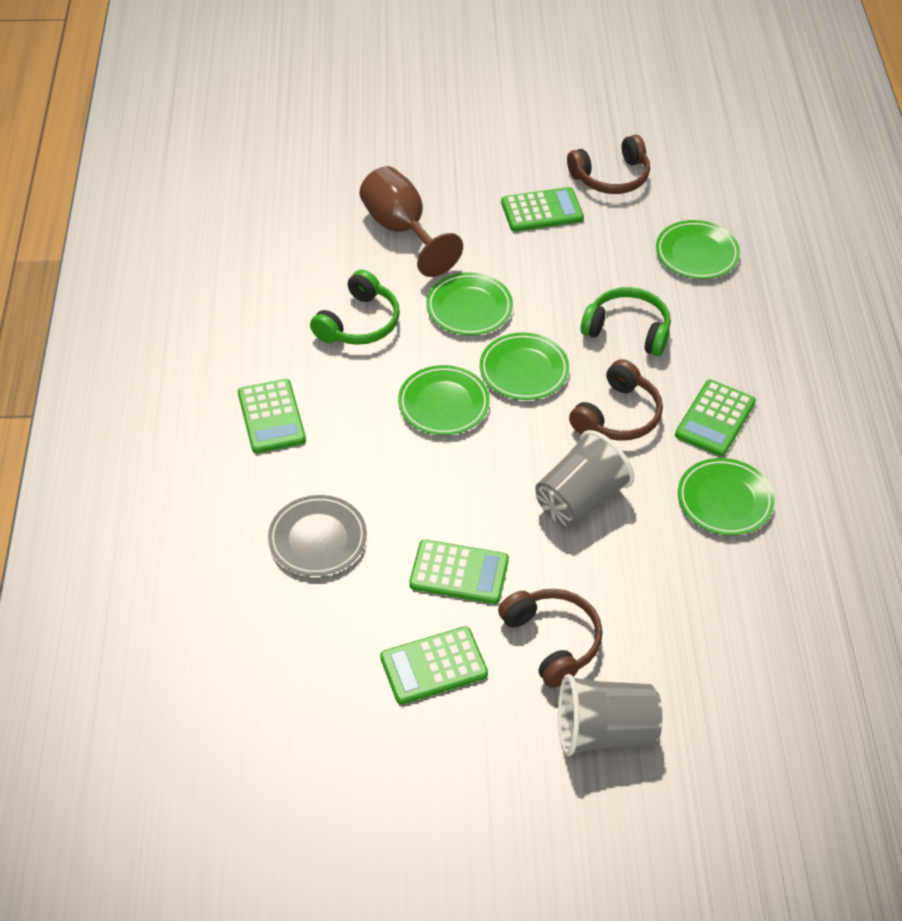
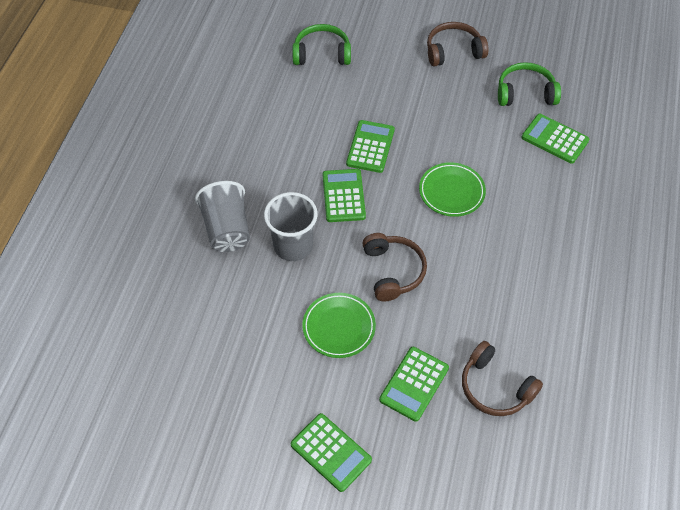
brown goblet: [360,166,463,277] = 1 -> none = 0
green plate: [398,365,490,435] [426,272,513,335] [480,332,569,400] [656,220,740,279] [678,458,775,535] = 5 -> [302,293,376,358] [419,162,486,217] = 2
grey plate: [268,495,367,576] = 1 -> none = 0

